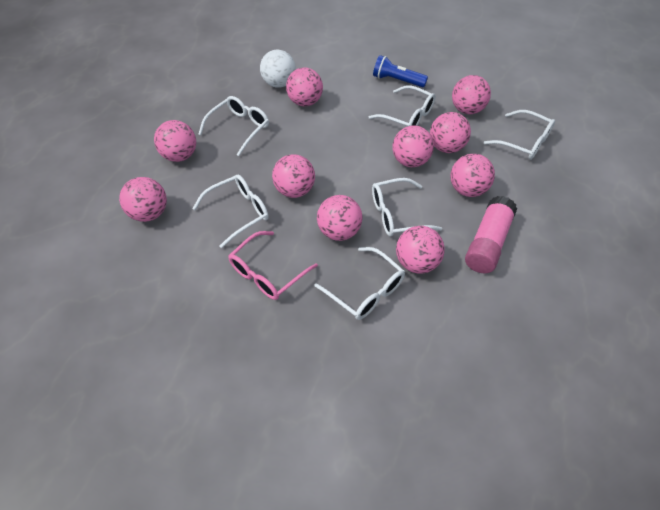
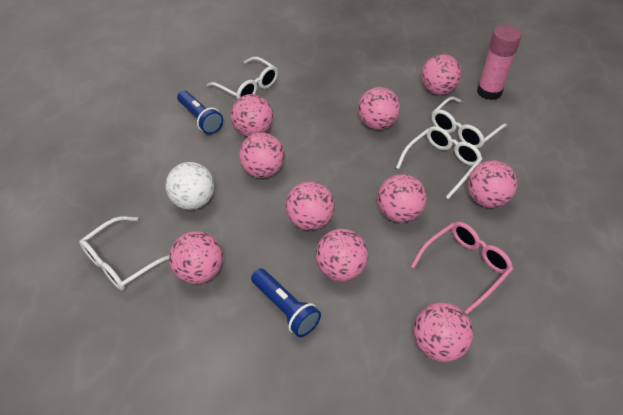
blue flashlight: [373,55,428,87] = 1 -> [177,90,223,134] [251,268,321,337] = 2
white glasses: [192,175,269,248] [198,96,269,156] [314,247,405,320] [369,85,436,126] [372,178,442,237] [484,110,555,160] = 6 -> [79,216,169,291] [207,57,278,99] [396,126,482,199] [432,97,507,148] = 4

